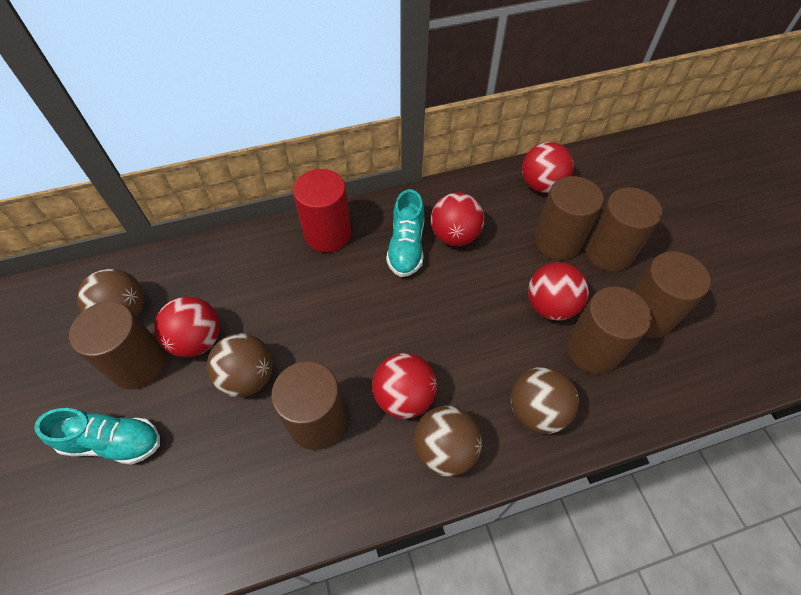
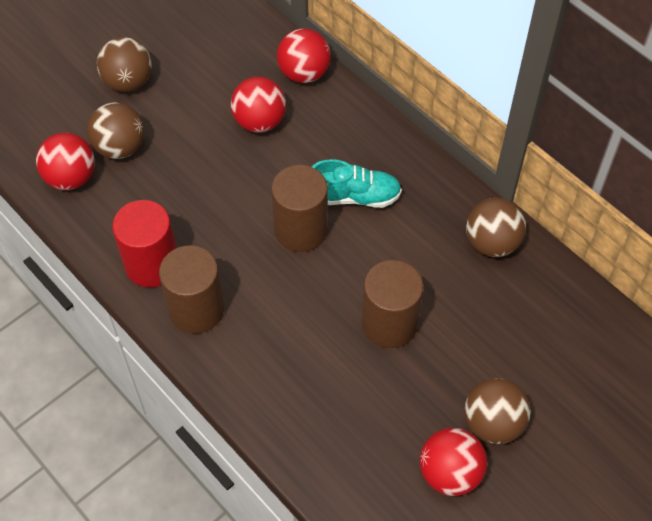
brown cylinder: [69,302,166,389] [271,361,346,450] [534,176,604,260] [567,286,652,374] [585,187,662,272] [632,251,711,338] = 6 -> [159,245,224,334] [271,165,328,252] [362,260,423,348] = 3
red ball: [154,297,220,357] [372,353,437,419] [431,192,484,246] [522,142,574,193] [528,262,589,320] = 5 -> [36,133,95,190] [231,77,286,133] [277,29,331,83] [420,428,487,496] = 4
turquoise shoe: [34,408,160,465] [386,189,424,277] = 2 -> [312,159,402,208] = 1

